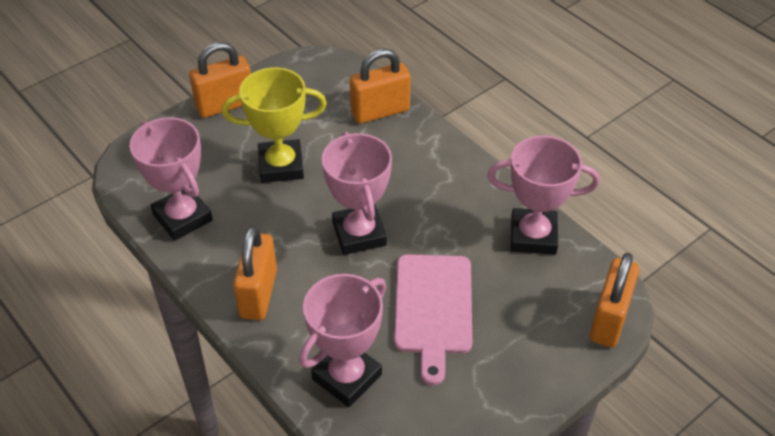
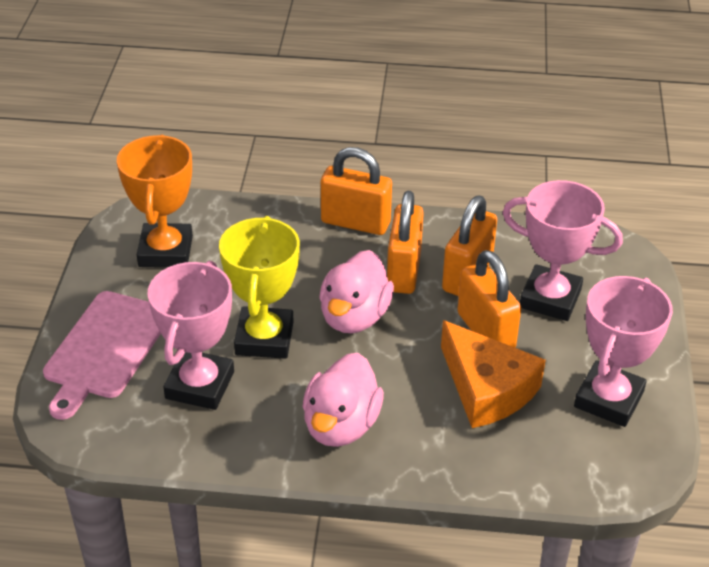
orange cheese: none = 0 -> [441,320,546,428] = 1
orange trophy: none = 0 -> [117,135,193,268] = 1
pink duck: none = 0 -> [302,353,384,447] [319,250,394,333] = 2
pink trophy: [130,117,213,241] [299,274,386,407] [322,132,392,255] [487,136,600,255] = 4 -> [147,261,234,410] [502,180,623,321] [574,276,673,427] = 3

